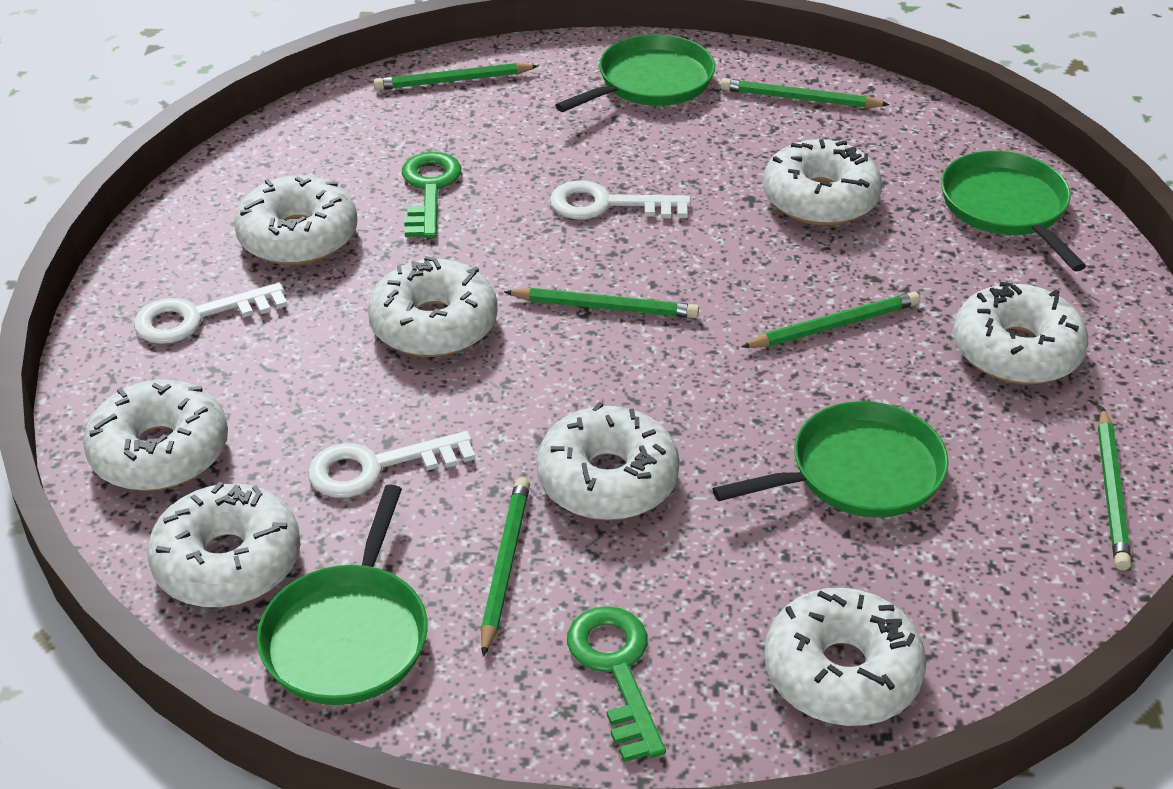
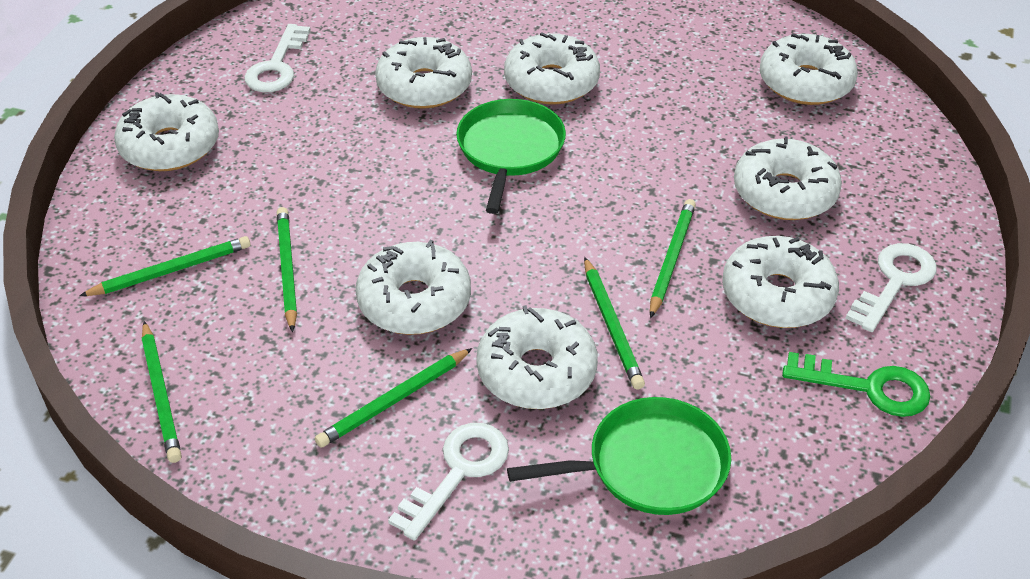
green key: [402,152,461,238] [567,606,666,762] = 2 -> [782,352,931,417] = 1
green pan: [257,484,427,705] [555,34,715,112] [712,401,949,518] [941,151,1086,271] = 4 -> [456,99,566,214] [507,397,731,515] = 2

